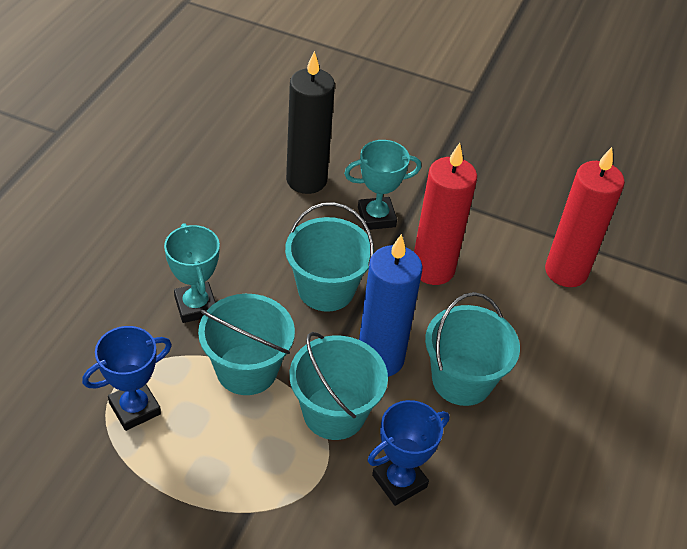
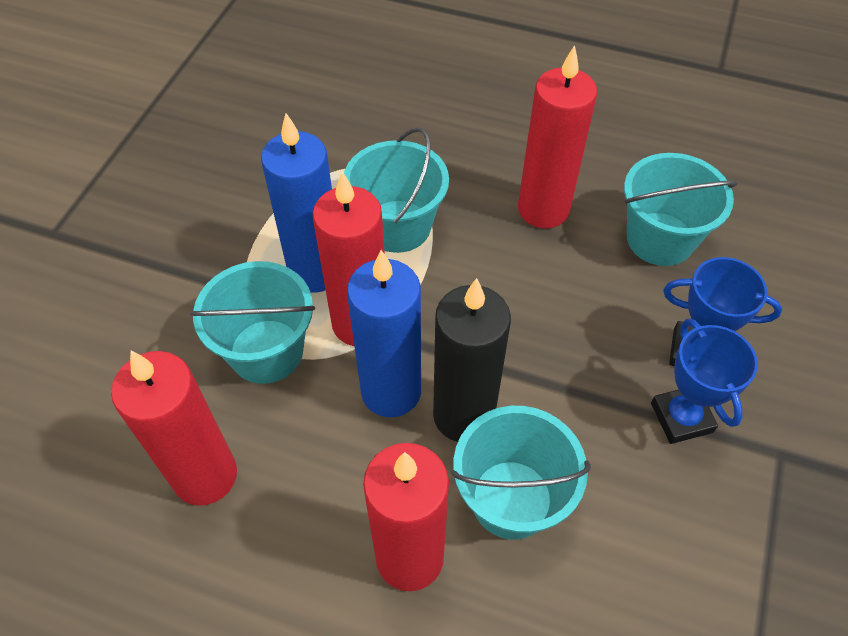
blue candle: [359,234,423,377] = 1 -> [261,113,332,293] [347,250,421,417] = 2
red candle: [414,143,477,285] [545,147,625,287] = 2 -> [111,351,237,506] [313,171,385,346] [363,443,449,591] [518,45,597,229] = 4
turquoise trophy: [164,223,220,323] [344,140,421,230] = 2 -> none = 0

